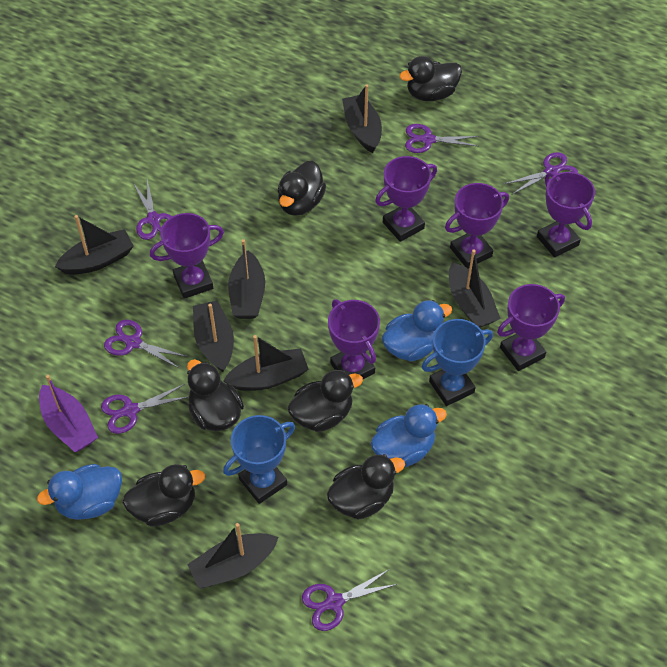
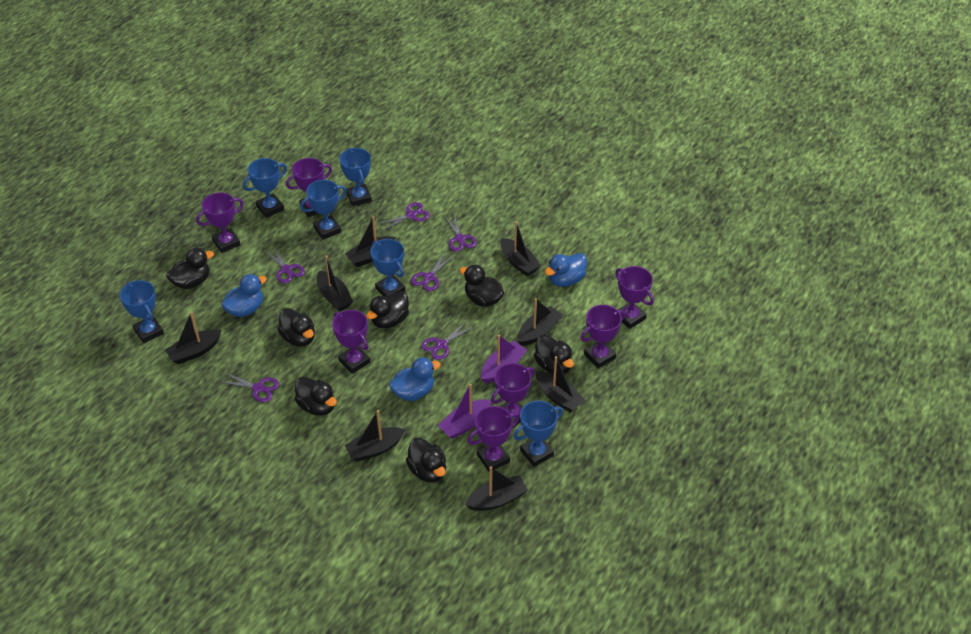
black boat: [55,215,134,275] [187,523,279,589] [193,300,234,372] [223,335,308,391] [228,239,265,319] [342,84,382,153] [449,249,501,328] = 7 -> [165,311,222,364] [317,255,353,311] [345,216,396,267] [345,410,405,462] [465,466,528,511] [501,221,541,276] [517,298,563,346] [536,356,585,412] = 8
black duck: [123,464,205,527] [187,359,244,431] [278,161,326,216] [288,370,363,432] [327,454,405,520] [399,56,462,101] = 6 -> [166,248,214,289] [277,308,315,347] [295,377,337,416] [366,291,409,329] [406,438,446,483] [459,265,504,307] [534,335,574,374] = 7
blue trophy: [223,415,295,504] [422,319,493,406] = 2 -> [119,280,164,343] [242,158,287,218] [300,180,347,240] [339,148,372,206] [370,239,406,296] [513,401,563,467] = 6
purple boat: [39,375,98,452] = 1 -> [438,384,491,439] [481,335,527,383] = 2
purple trophy: [150,213,224,299] [328,299,380,379] [375,156,437,242] [445,183,509,268] [497,284,565,371] [537,172,595,257] = 6 -> [196,193,244,253] [286,158,332,217] [332,310,370,374] [467,406,520,472] [491,363,534,428] [581,305,625,368] [615,266,654,329] = 7

